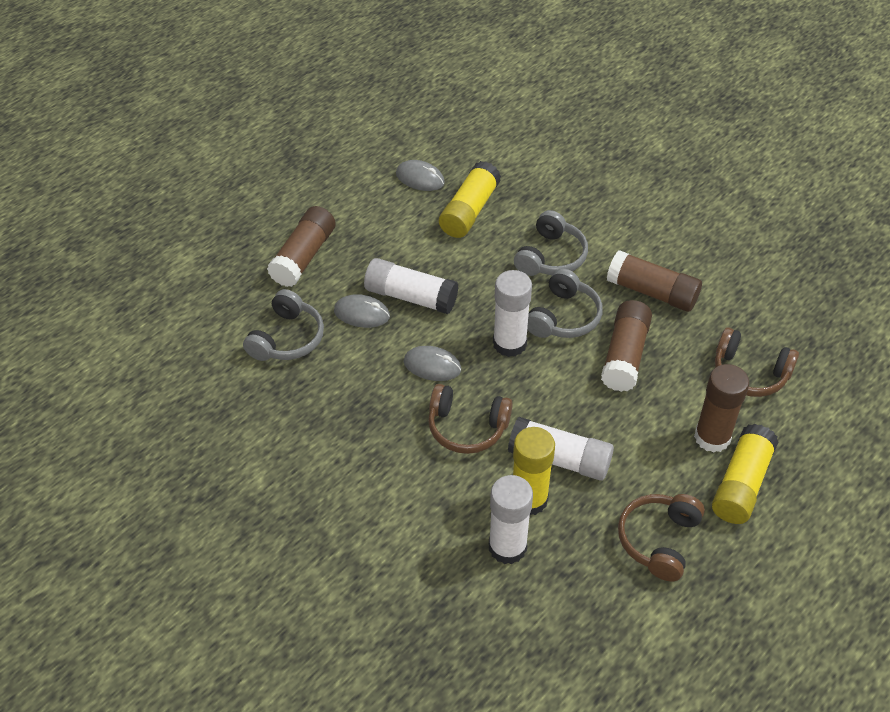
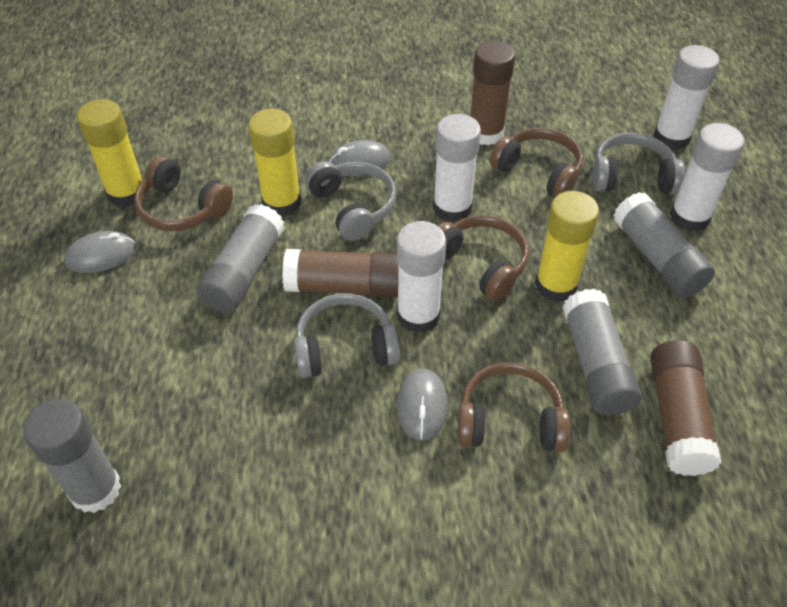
brown glue stick: [267,206,336,287] [601,300,652,392] [607,250,702,312] [694,364,749,453] = 4 -> [282,249,398,297] [470,41,515,145] [650,340,722,476] = 3
brown headphones: [428,384,513,454] [618,494,705,581] [715,327,799,397] = 3 -> [134,156,233,231] [438,215,529,301] [457,362,570,452] [490,128,583,197] = 4
grey glue stick: none = 0 -> [23,399,121,513] [197,204,285,313] [562,289,641,415] [613,192,715,298] = 4

